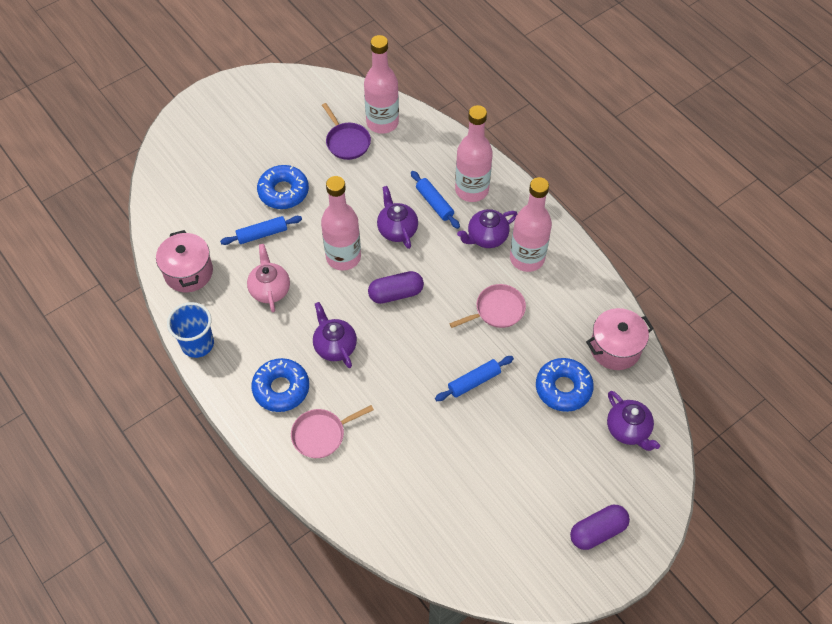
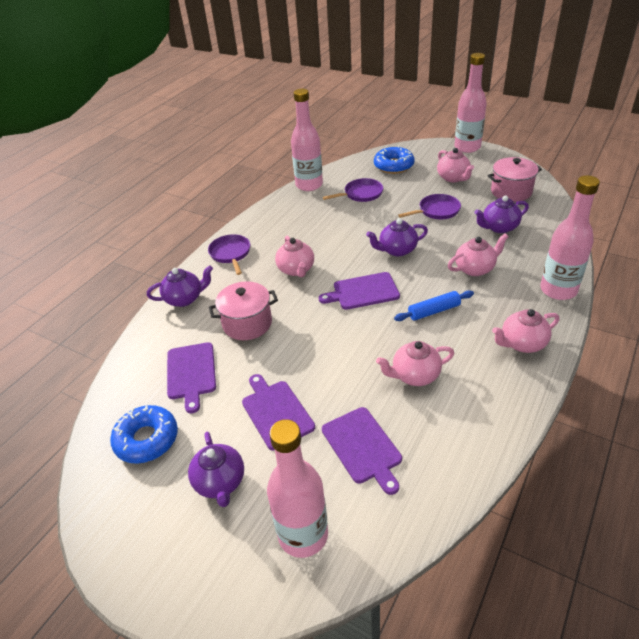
blue cup: [167,302,214,358] = 1 -> none = 0
blue donut: [252,358,309,412] [257,165,309,209] [536,358,594,412] = 3 -> [110,405,178,464] [374,146,414,174] = 2
blue rolling pin: [220,216,302,245] [411,171,460,229] [435,356,514,401] = 3 -> [394,291,474,321] = 1
pink pan: [291,405,374,458] [449,284,526,328] = 2 -> none = 0
pink teapot: [247,244,290,312] = 1 -> [275,236,314,277] [376,341,454,386] [437,148,474,182] [448,233,509,276] [492,309,560,353] = 5
purple capsule: [368,271,424,304] [570,505,630,550] = 2 -> none = 0
purple cutting board: none = 0 -> [167,342,216,413] [242,374,315,450] [319,272,400,310] [322,407,402,495] = 4
purple pan: [322,103,371,160] = 1 -> [208,234,250,275] [323,178,383,202] [398,194,461,219] = 3

